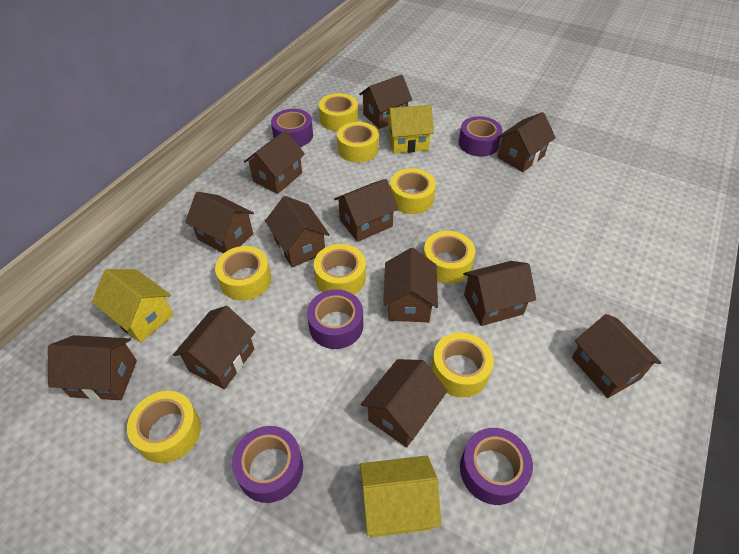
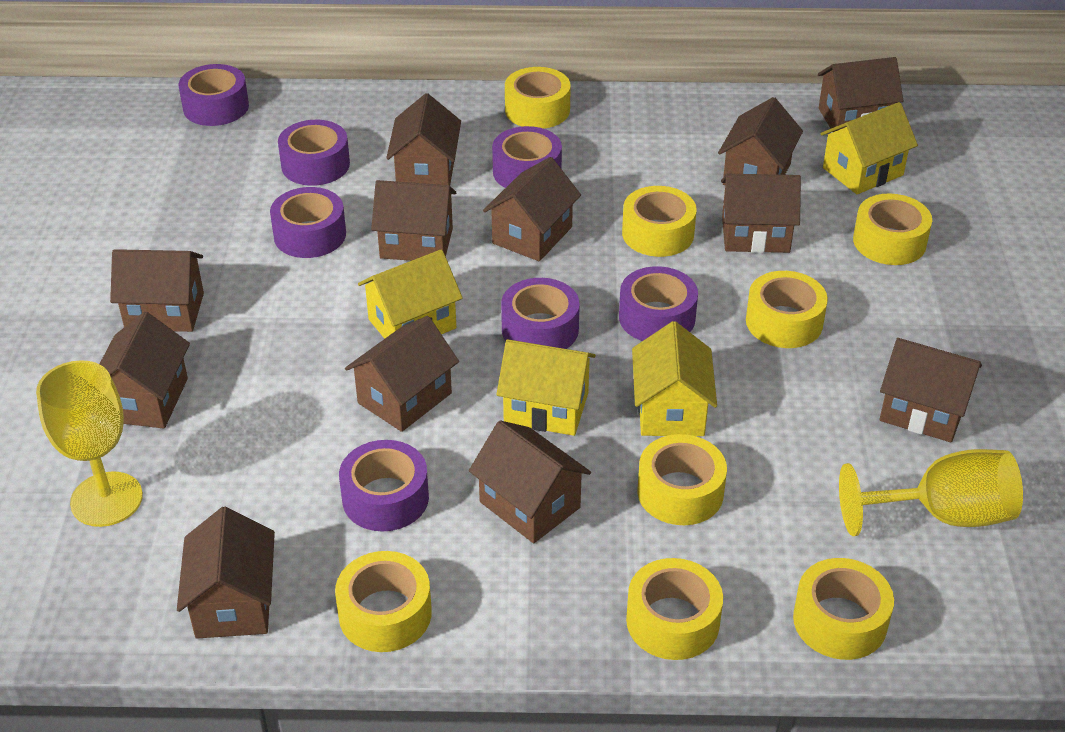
purple tape: [232,426,303,503] [271,109,313,147] [307,289,363,349] [459,116,502,157] [460,428,533,505] = 5 -> [179,64,249,126] [270,187,346,258] [278,120,350,186] [339,440,429,531] [492,126,562,188] [501,278,580,349] [619,266,698,341] = 7
yellow goblet: none = 0 -> [36,360,143,527] [839,449,1023,536] = 2
yellow house: [92,269,174,343] [360,456,441,537] [386,105,434,154] = 3 -> [358,249,463,339] [496,339,596,436] [632,321,717,436] [820,102,918,194] = 4

